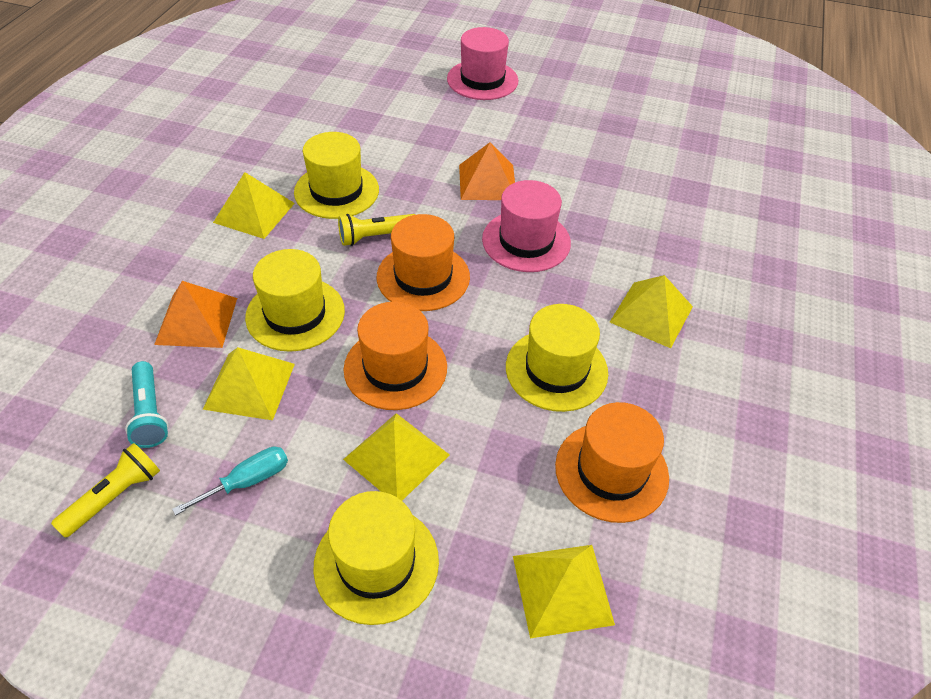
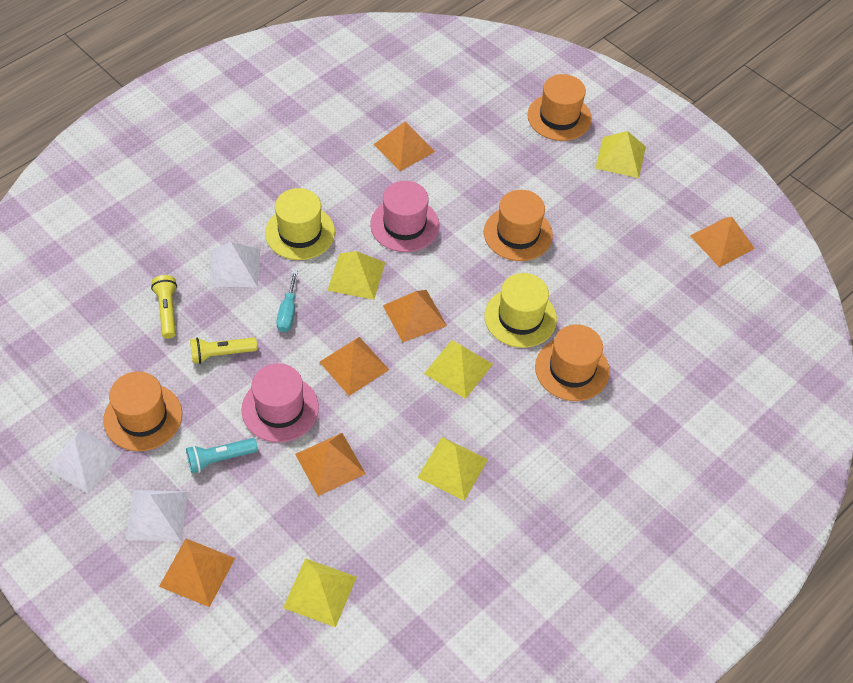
orange hat: [344,302,447,410] [377,214,470,311] [555,402,669,523] = 3 -> [103,372,182,451] [484,190,553,261] [527,74,592,141] [535,325,610,401] = 4
orange pyramid: [154,281,237,348] [459,142,515,200] = 2 -> [159,539,235,607] [295,433,366,496] [320,337,389,396] [374,122,435,171] [383,290,447,342] [690,217,755,267] = 6
white pyramid: none = 0 -> [46,429,122,494] [126,490,188,542] [209,242,260,287] = 3
yellow hat: [245,249,345,352] [294,132,379,219] [313,491,439,625] [506,304,608,412] = 4 -> [265,188,335,260] [484,273,557,348] = 2

